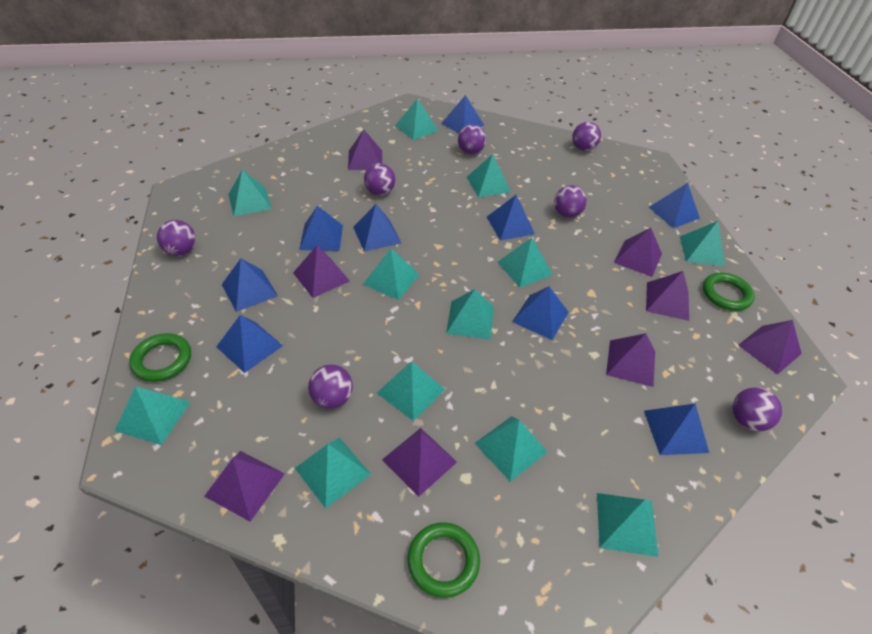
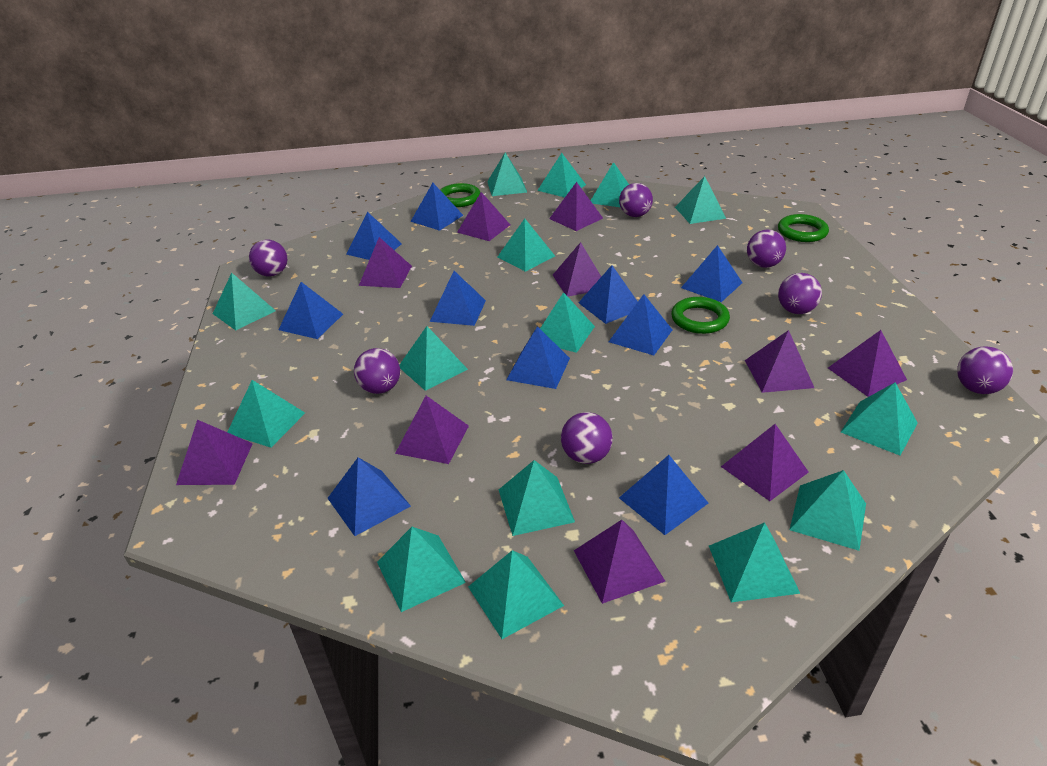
blue pyramid: [216,315,283,373] [221,258,278,312] [299,206,343,251] [353,204,401,252] [441,95,484,133] [487,195,535,241] [512,287,569,340] [644,404,709,455] [649,183,700,228] = 9 -> [279,282,343,339] [327,457,411,536] [346,212,402,260] [410,183,463,231] [430,271,486,326] [506,326,570,389] [578,265,638,324] [609,294,672,355] [619,455,708,535] [681,245,742,302] = 10
purple pyramid: [204,451,285,522] [293,246,350,298] [348,130,382,170] [382,428,457,497] [606,333,655,387] [614,228,662,277] [646,271,689,321] [738,320,802,375] = 8 -> [176,420,253,485] [359,237,412,288] [395,396,469,464] [457,192,510,241] [549,182,603,231] [553,242,601,296] [574,520,665,604] [721,424,809,501] [745,330,814,393] [828,330,907,397] = 10
turquoise pyramid: [115,386,190,445] [228,170,272,216] [295,437,371,509] [363,248,420,300] [377,362,445,421] [395,98,438,140] [446,289,494,340] [467,154,511,198] [475,416,548,482] [498,238,553,288] [597,493,658,557] [680,221,725,266] = 12 -> [213,273,276,330] [228,380,305,448] [377,527,466,612] [400,326,468,391] [468,550,564,639] [487,153,527,196] [498,219,555,272] [499,460,575,536] [537,153,586,197] [540,292,595,353] [590,162,629,208] [675,176,726,224] [709,522,800,602] [789,470,866,551] [841,382,918,456] = 15

